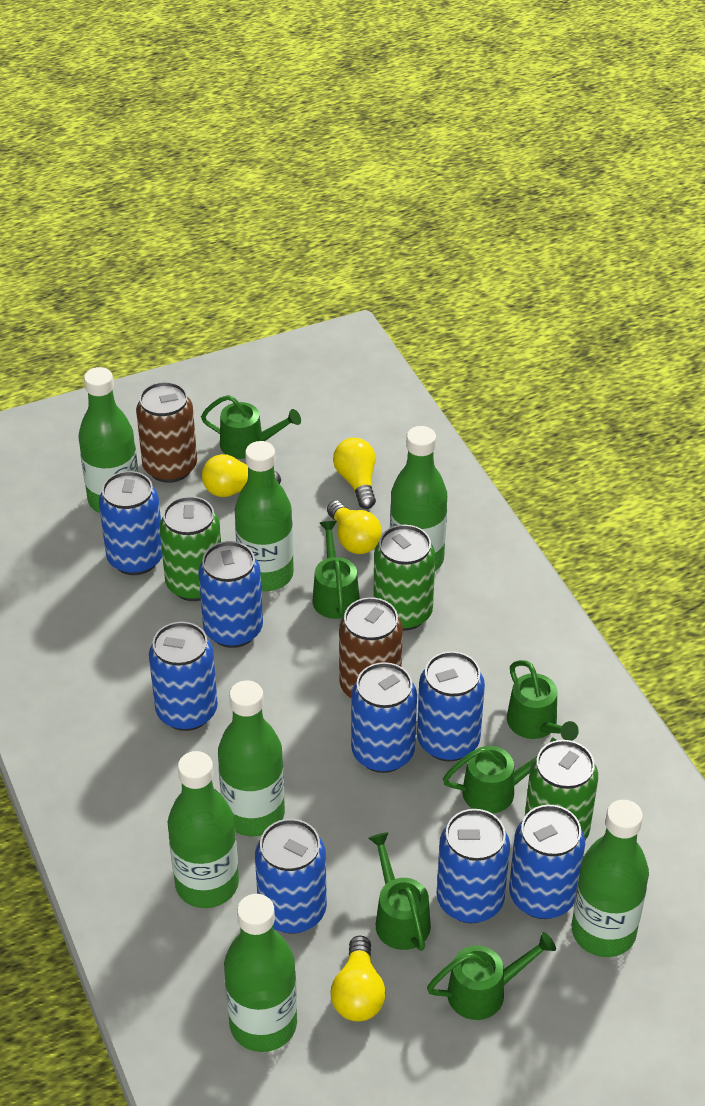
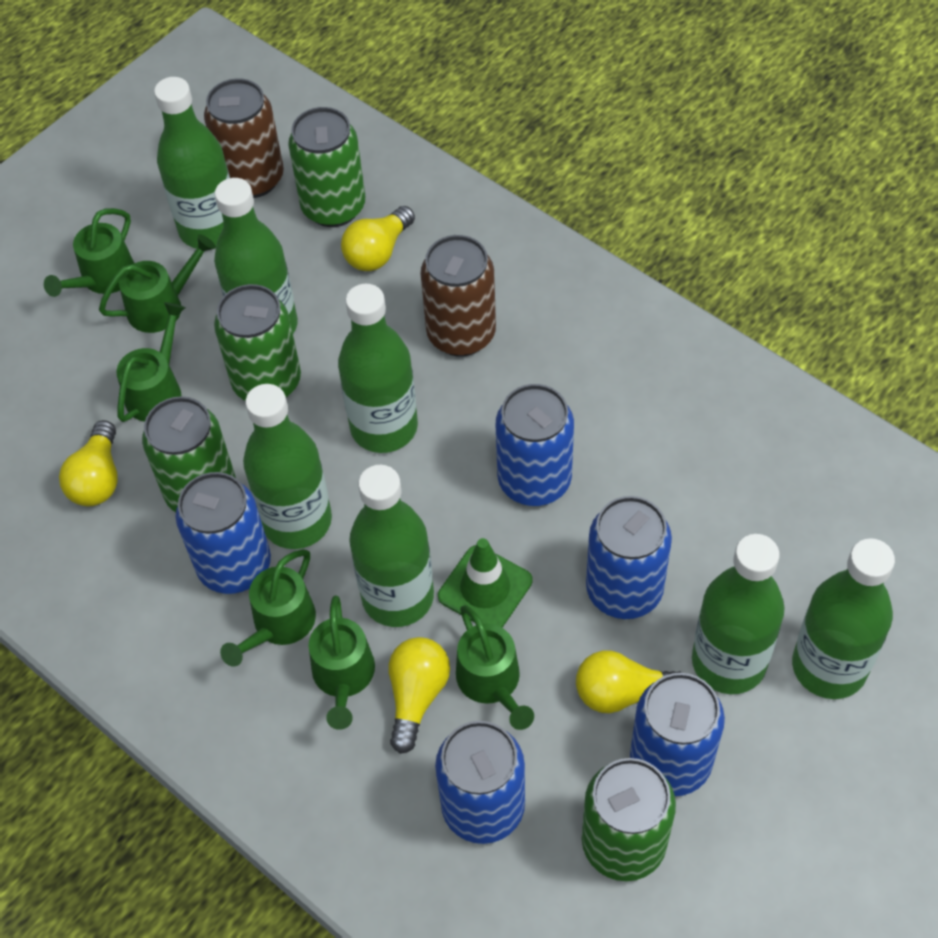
blue can: [99,471,162,575] [149,622,218,731] [198,541,263,648] [255,819,327,934] [351,662,417,773] [417,651,485,761] [437,809,510,923] [509,805,585,919] = 8 -> [176,472,271,594] [435,721,525,844] [496,384,574,506] [586,496,672,619] [630,673,725,796] = 5
green can: [159,496,221,601] [374,525,436,631] [525,740,598,840] = 3 -> [142,396,236,512] [214,284,301,400] [288,107,365,227] [582,758,676,881] = 4
green traffic cone: none = 0 -> [438,538,533,628] = 1

